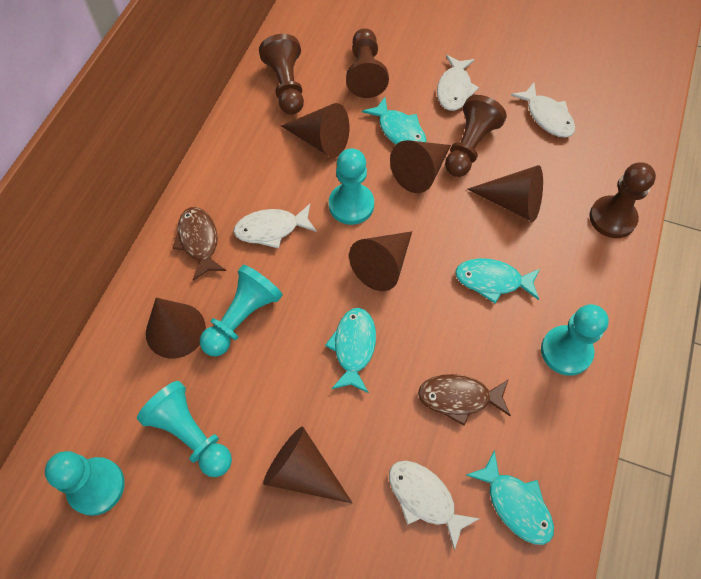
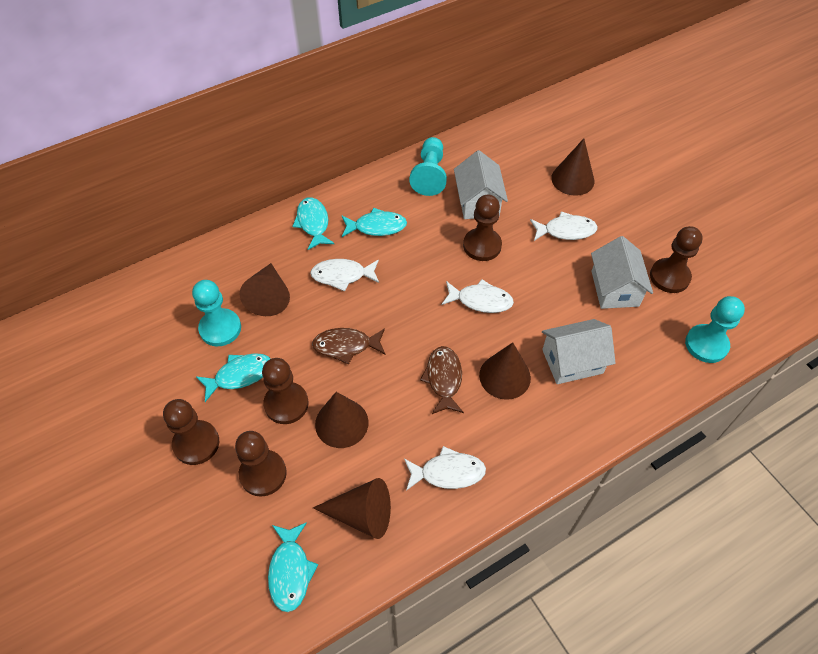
brown cone: [146,298,206,359] [263,426,352,503] [281,103,349,158] [349,231,412,291] [390,140,451,193] [467,165,543,222] = 6 -> [240,263,290,316] [313,478,391,539] [315,392,369,448] [479,342,531,400] [551,139,594,196] = 5
brown pawn: [259,34,304,114] [346,28,389,98] [445,95,507,177] [589,162,656,238] = 4 -> [163,399,219,465] [235,431,287,497] [262,358,309,424] [463,194,502,261] [650,226,703,293] = 5
turquoise pawn: [45,451,125,516] [137,381,232,477] [200,265,283,357] [329,148,374,225] [541,304,609,376] = 5 -> [192,280,241,346] [409,137,447,196] [685,296,745,363] = 3
white house: none = 0 -> [454,150,508,219] [542,319,616,384] [591,236,653,309] = 3

